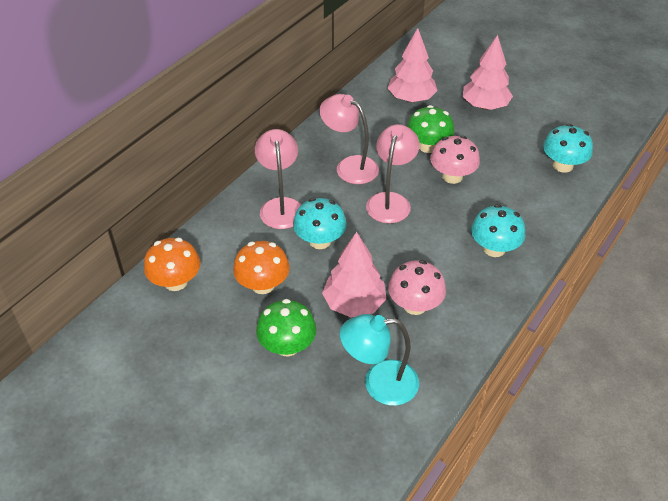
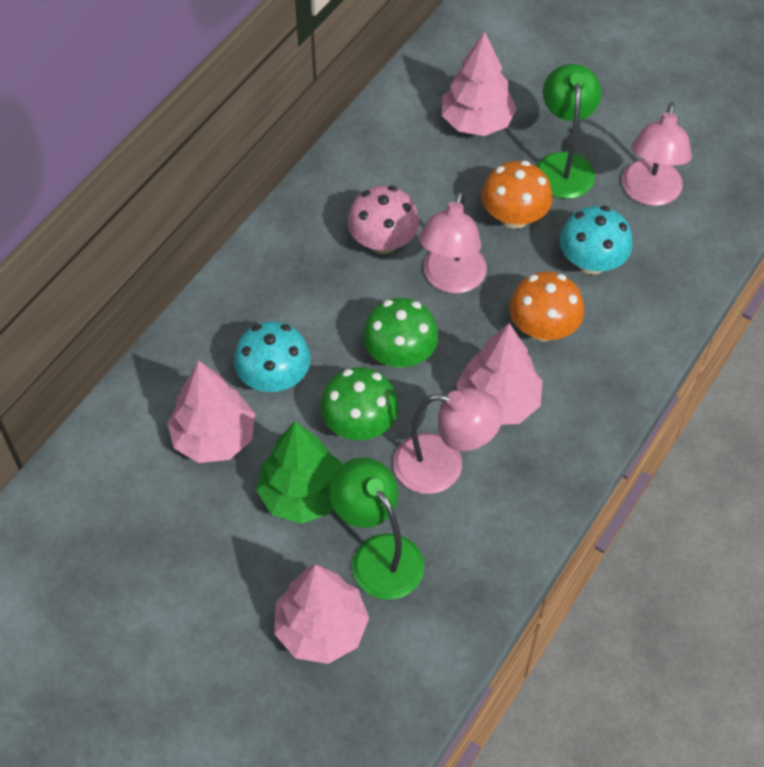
green lamp: none = 0 -> [329,457,424,600] [536,64,602,199] = 2
green tree: none = 0 -> [256,421,342,524] = 1
pink mushroom: [388,260,446,315] [430,136,480,184] = 2 -> [348,186,419,254] = 1
pink tree: [322,232,386,317] [388,28,438,102] [463,35,513,110] = 3 -> [167,360,255,463] [274,564,369,664] [442,32,517,136] [456,323,543,425] = 4
turquoise lamp: [340,314,419,406] = 1 -> none = 0
turquoise mushroom: [293,198,347,249] [471,204,525,257] [543,124,593,173] = 3 -> [234,321,311,392] [560,206,633,275] = 2

